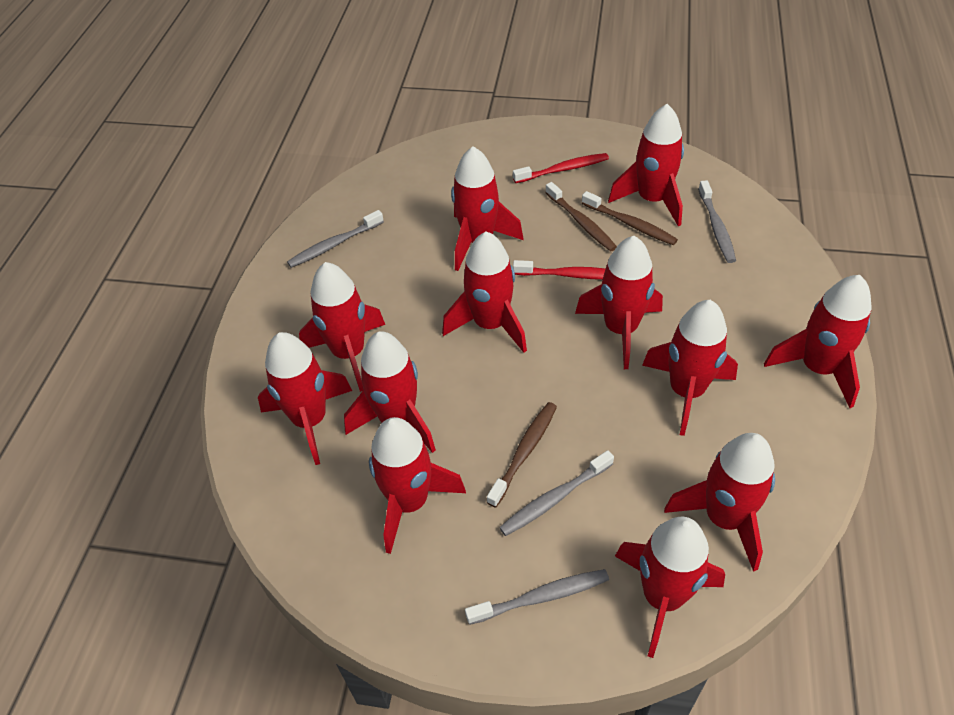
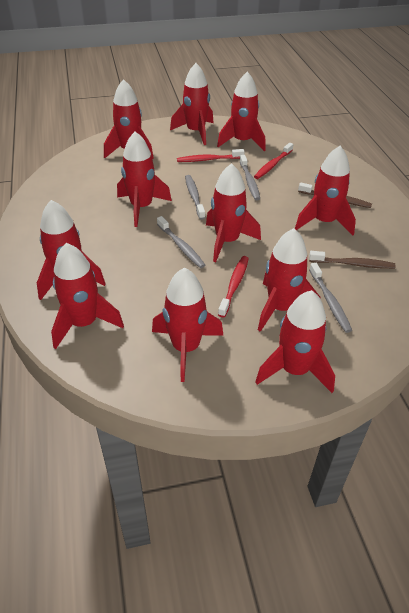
brown toothbrush: [487,402,557,508] [545,182,617,251] [582,191,678,245] = 3 -> [298,183,372,208] [309,251,396,269] = 2
red rocket: [258,332,352,465] [299,262,385,392] [344,331,436,453] [369,417,466,554] [442,231,527,353] [451,146,524,271] [575,236,663,369] [608,104,684,226] [615,517,725,658] [642,300,738,436] [664,433,775,572] [764,275,872,408] = 12 -> [37,200,106,300] [51,243,124,349] [104,79,154,160] [117,131,172,227] [152,268,224,382] [170,63,213,145] [206,163,261,262] [217,72,266,151] [255,290,335,393] [258,228,321,332] [295,146,356,235] = 11
red toothbrush: [513,153,609,183] [513,260,606,280] = 2 -> [177,149,244,162] [218,256,249,318] [254,143,293,179] = 3

